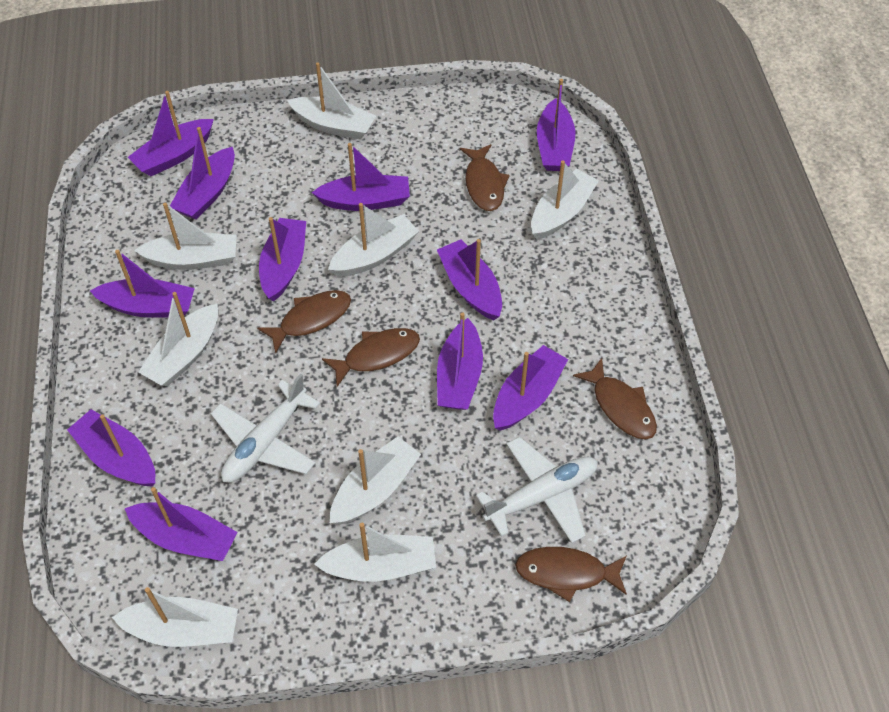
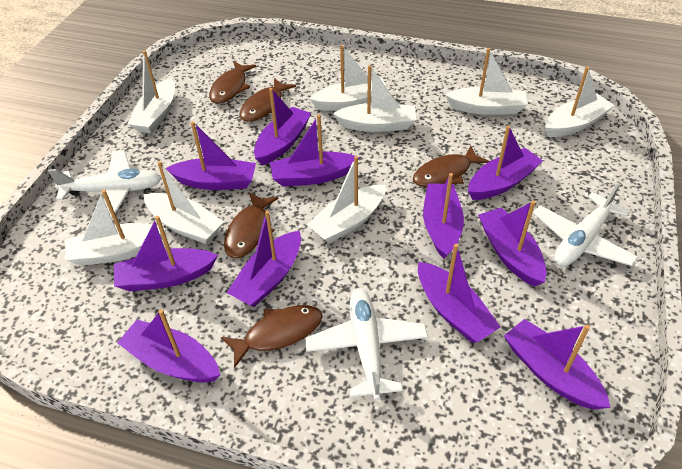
white plane: [211,374,320,483] [476,437,598,543] = 2 -> [48,150,161,219] [305,288,428,401] [533,183,638,267] = 3

